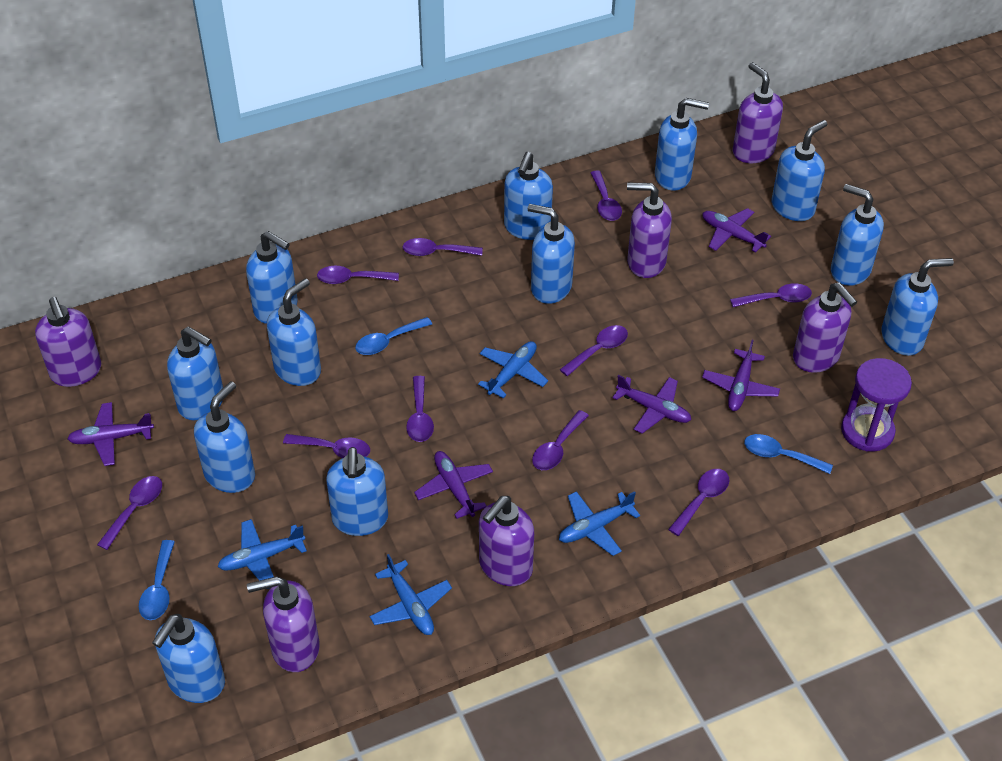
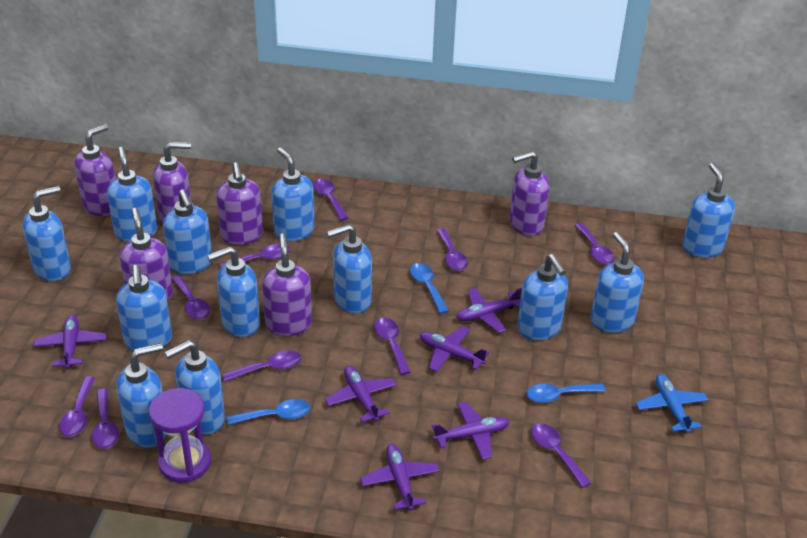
blue plane: [218,519,307,589] [369,554,452,635] [478,341,548,398] [559,491,640,556] = 4 -> [636,374,708,433] = 1
purple plane: [67,402,154,466] [414,451,493,519] [612,375,691,434] [702,208,771,253] [702,340,780,411] = 5 -> [33,315,107,369] [325,366,396,422] [360,444,439,510] [420,326,489,372] [432,402,510,460] [457,288,522,333] = 6

